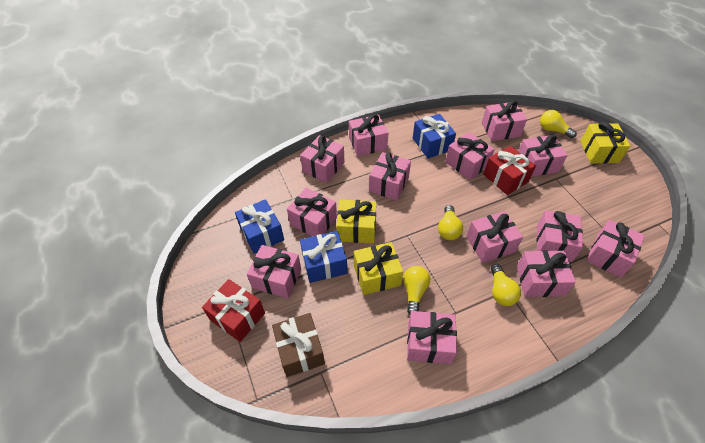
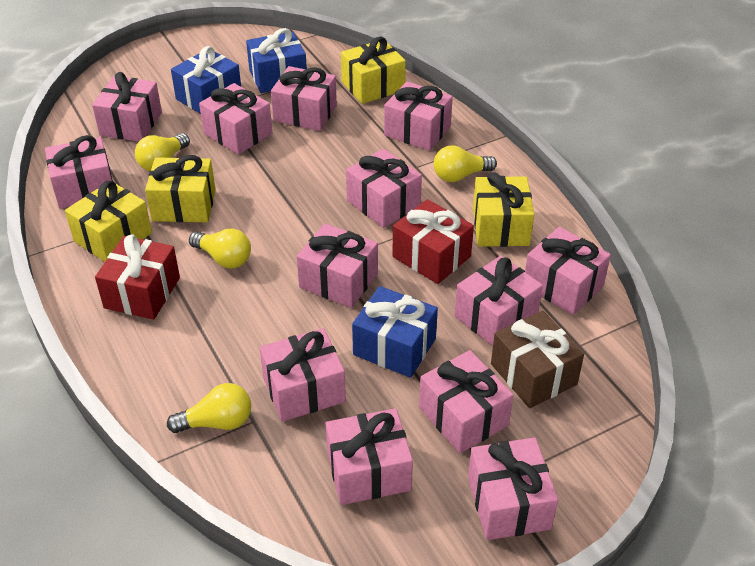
yellow gift: [336,200,376,243] [354,242,403,295] [580,122,630,164] = 3 -> [65,181,152,262] [145,155,216,222] [341,36,406,104] [473,172,534,247] = 4

